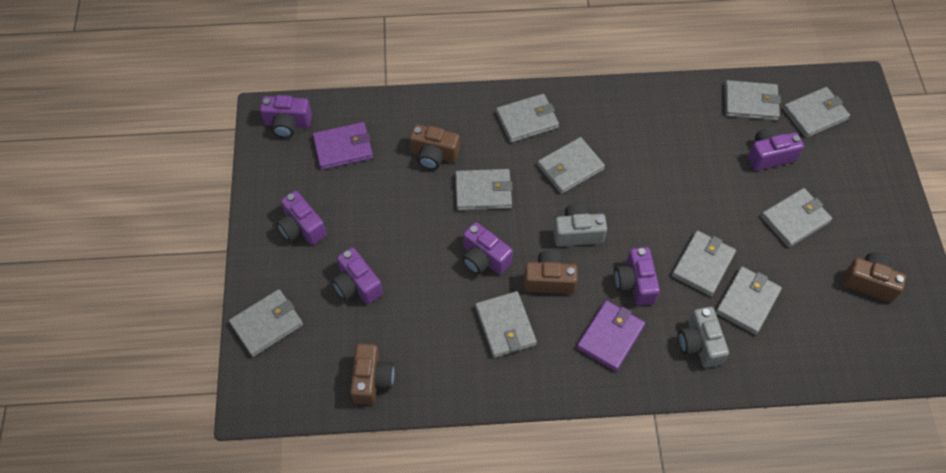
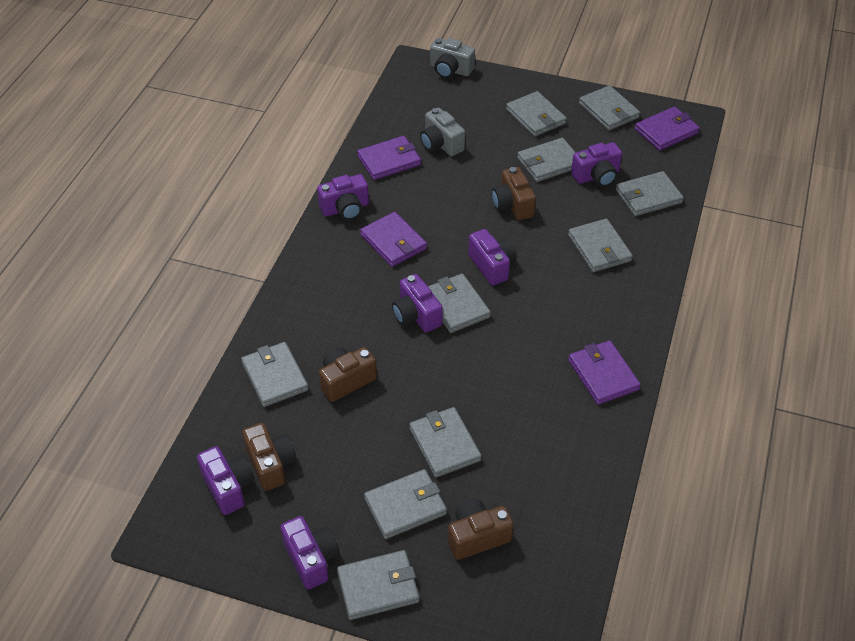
purple wallet: [313,122,373,170] [577,300,645,371] = 2 -> [357,136,421,180] [360,212,427,267] [568,340,641,405] [635,106,700,151] = 4

